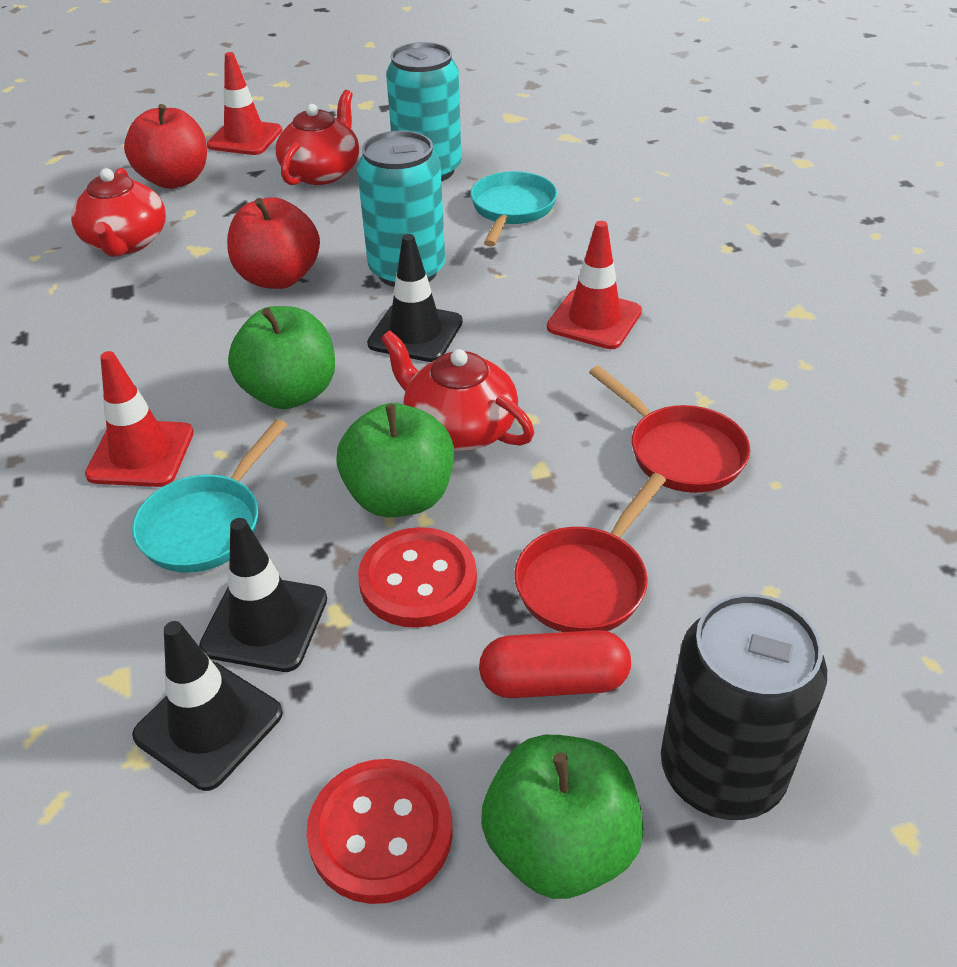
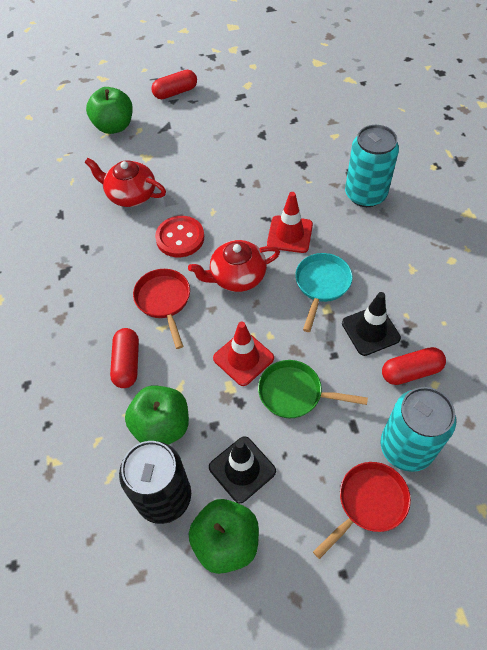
black traffic cone: [132,621,283,791] [199,518,327,672] [367,234,463,362] = 3 -> [209,436,276,503] [342,292,401,356] = 2
green pan: none = 0 -> [258,360,368,418] = 1
red apple: [124,104,207,189] [227,197,320,289] = 2 -> none = 0
red button: [307,759,453,904] [358,527,477,628] = 2 -> [155,216,204,257] = 1
red capsule: [479,630,631,698] = 1 -> [110,328,139,388] [151,70,197,99] [382,347,446,385] = 3
red teapot: [71,168,166,257] [276,90,359,185] [381,331,534,451] = 3 -> [84,158,166,207] [188,240,280,292] = 2
red traffic cone: [85,351,194,487] [207,52,282,155] [547,221,642,349] = 3 -> [213,321,274,386] [267,192,313,253] = 2
turquoise pan: [132,419,287,573] [470,171,557,247] = 2 -> [295,253,353,332] = 1

